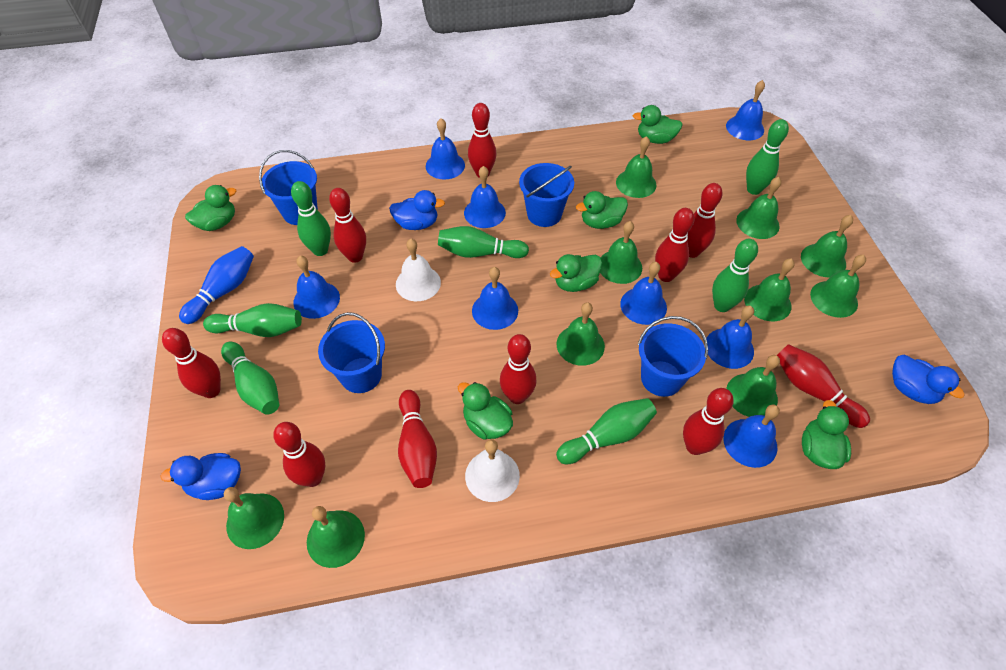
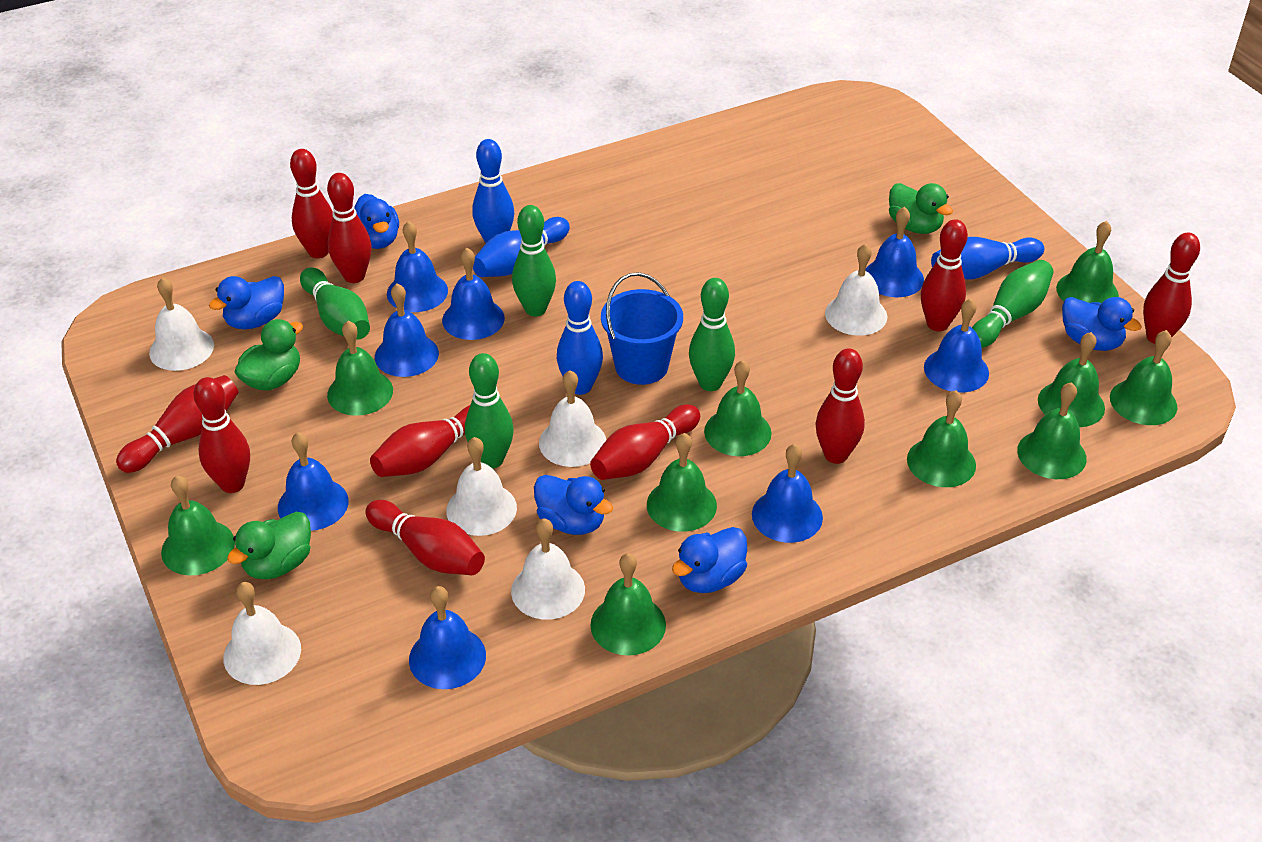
blue bowling pin: [179,246,254,324] = 1 -> [472,139,514,243] [473,217,570,277] [557,281,603,395] [931,237,1044,280] = 4
blue bucket: [259,150,318,225] [318,312,385,393] [519,163,574,227] [638,316,708,397] = 4 -> [601,272,683,385] = 1
blue duck: [160,453,241,500] [389,190,445,230] [892,355,965,404] = 3 -> [209,276,284,330] [354,194,399,249] [534,475,613,535] [672,527,747,593] [1062,297,1142,351] = 5
green bowling pin: [203,303,302,337] [221,342,279,415] [291,181,331,256] [438,226,529,258] [556,398,657,464] [712,239,758,312] [746,119,789,195] = 7 -> [300,267,370,340] [465,353,514,469] [512,205,556,317] [689,278,735,391] [972,260,1053,348] = 5
green duck: [185,185,236,231] [458,382,513,440] [550,254,602,292] [576,191,628,229] [633,105,683,144] [802,400,851,469] = 6 -> [227,512,311,579] [235,319,303,390] [889,183,953,234] = 3
white bell: [396,239,441,301] [465,439,520,502] = 2 -> [149,277,214,371] [223,582,301,685] [446,437,517,536] [511,518,585,620] [539,370,606,467] [825,244,887,336] = 6

